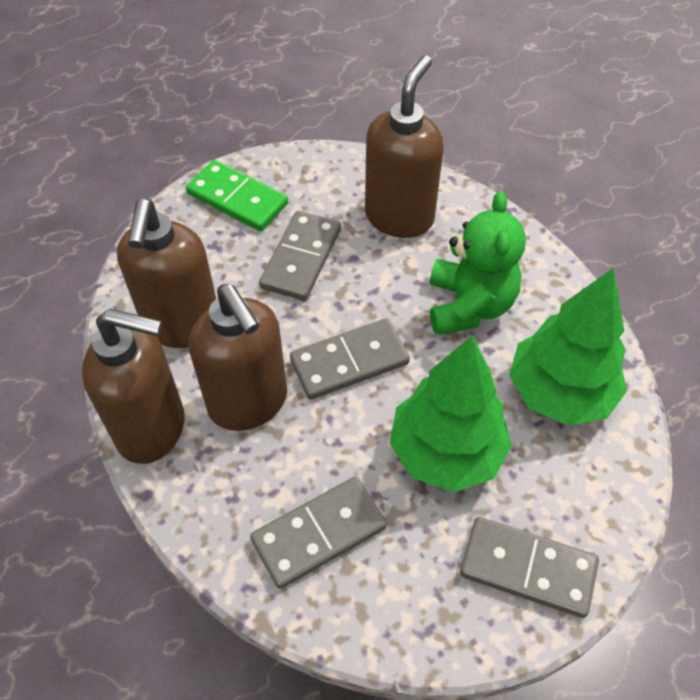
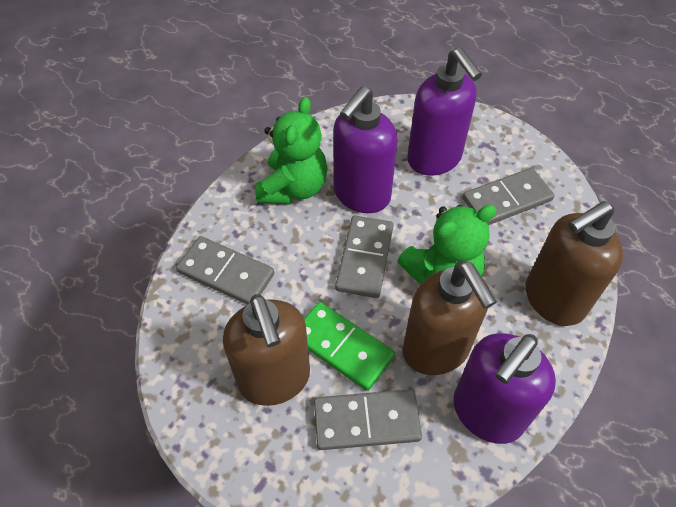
brown soap dispenser: [82,309,185,464] [117,199,216,348] [189,284,287,431] [365,55,444,238] = 4 -> [223,294,310,406] [403,260,497,375] [526,201,623,326] = 3
green teddy bear: [430,191,526,335] = 1 -> [256,97,328,204] [397,205,497,284] = 2
green tree: [390,335,512,492] [509,268,627,426] = 2 -> none = 0
purple soap dispenser: none = 0 -> [333,86,398,213] [407,48,482,175] [453,333,556,444] = 3

